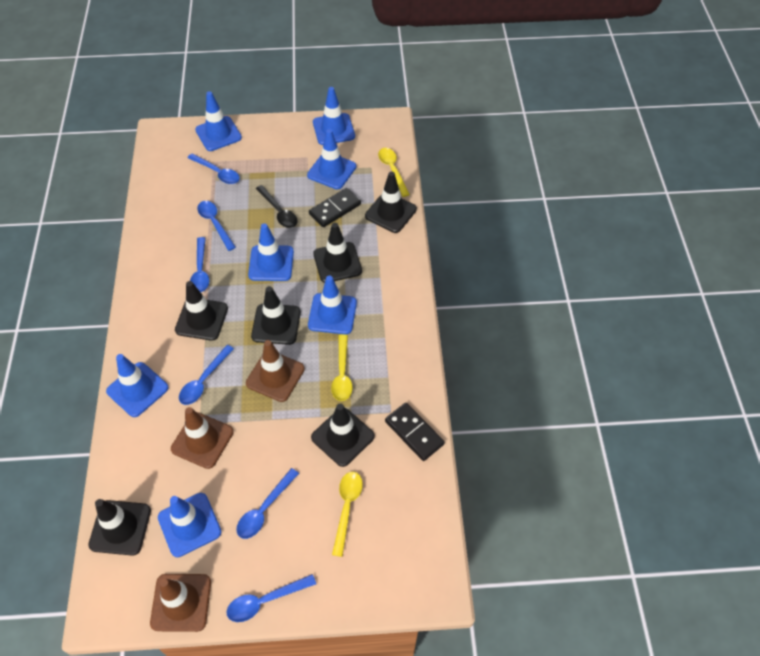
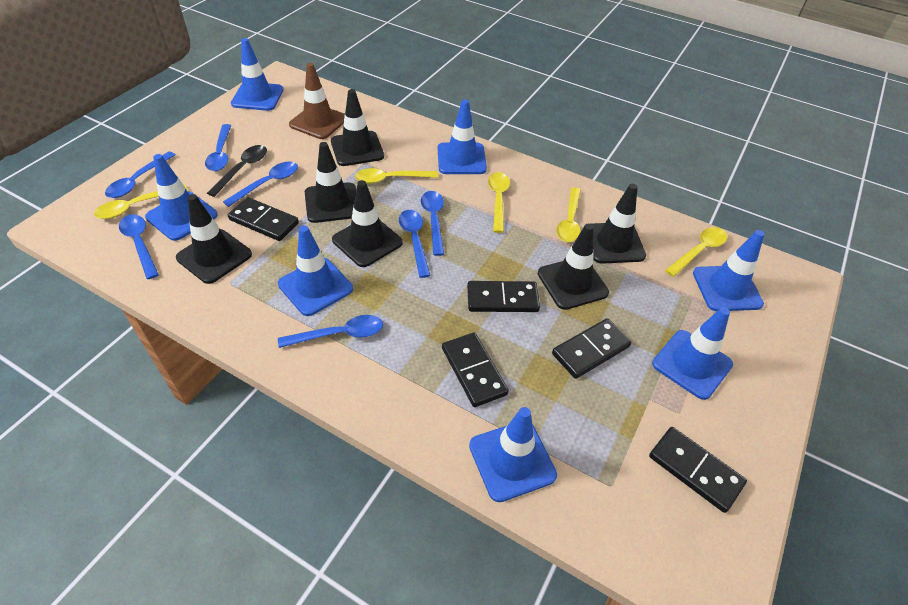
black domino: [309,188,361,227] [385,403,445,461] = 2 -> [228,197,299,241] [442,333,509,407] [467,281,540,312] [552,318,632,379] [649,427,747,513] = 5
blue spoon: [179,345,234,405] [188,153,240,184] [190,237,209,292] [197,201,236,251] [226,574,316,622] [236,468,299,539] = 6 -> [105,151,175,198] [119,214,159,279] [205,124,231,171] [223,161,298,207] [278,315,383,348] [399,210,431,278] [421,191,444,256] = 7
brown traffic cone: [150,574,211,632] [171,407,234,469] [246,340,305,402] = 3 -> [289,63,345,139] = 1
yellow spoon: [331,334,353,401] [332,472,363,557] [378,148,410,197] = 3 -> [94,184,187,219] [355,168,438,184] [488,172,510,233] [556,187,581,242] [665,227,727,277] = 5

